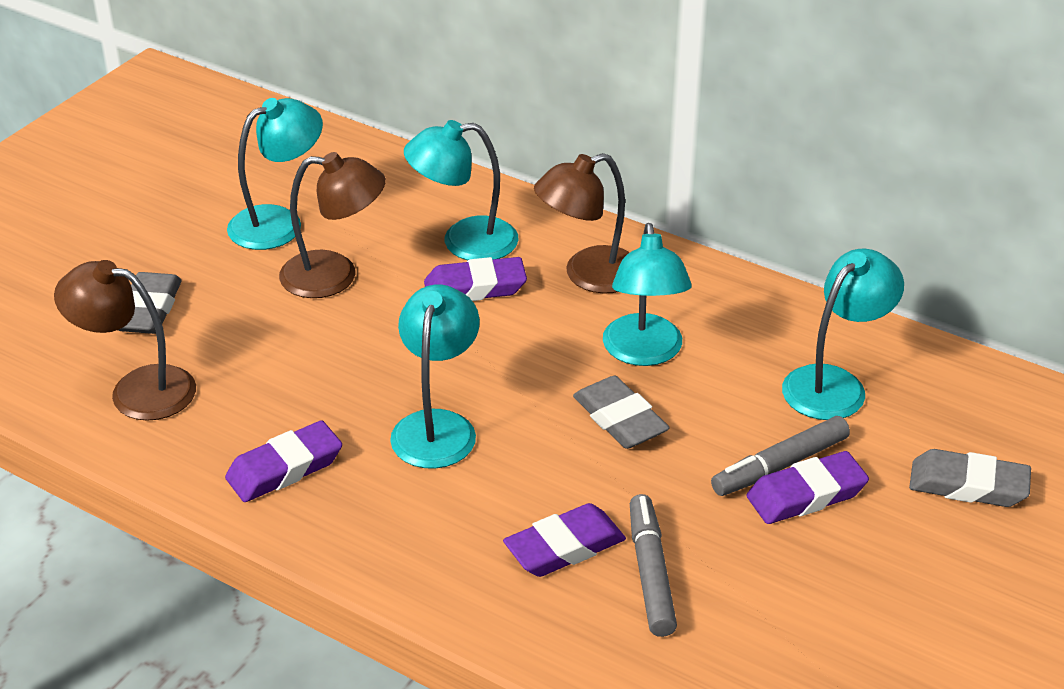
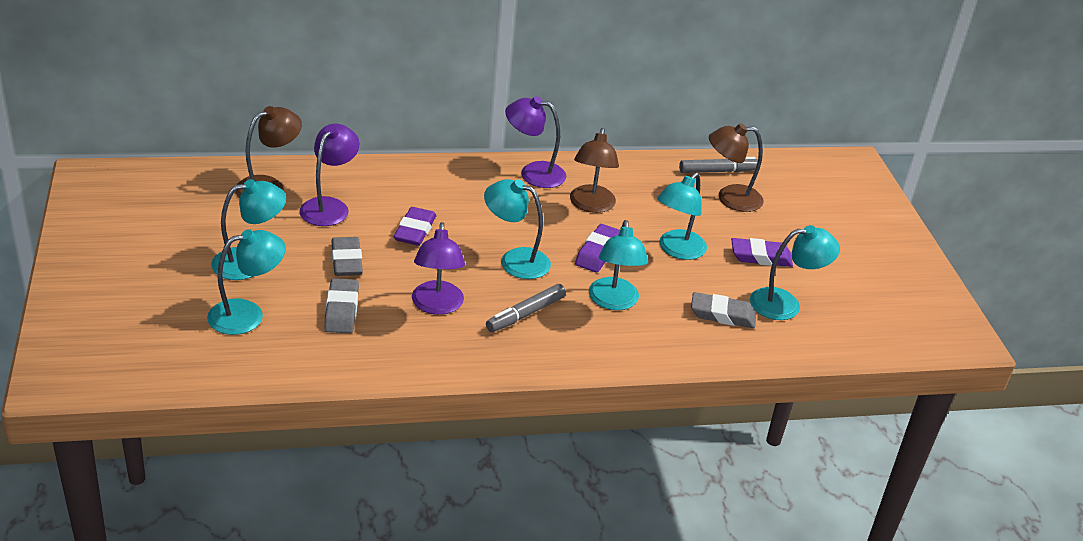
purple eraser: [225,420,342,502] [424,257,527,301] [503,503,626,577] [747,451,869,524] = 4 -> [394,207,436,246] [575,224,620,272] [731,238,793,267] = 3
purple lamp: none = 0 -> [299,124,360,226] [412,222,465,315] [505,96,566,188] = 3
turquoise lamp: [227,98,323,250] [390,285,480,469] [404,120,519,260] [603,223,692,366] [782,249,904,420] = 5 -> [207,229,286,335] [211,179,286,280] [484,179,551,279] [589,220,648,310] [657,173,707,260] [750,225,840,320] = 6

